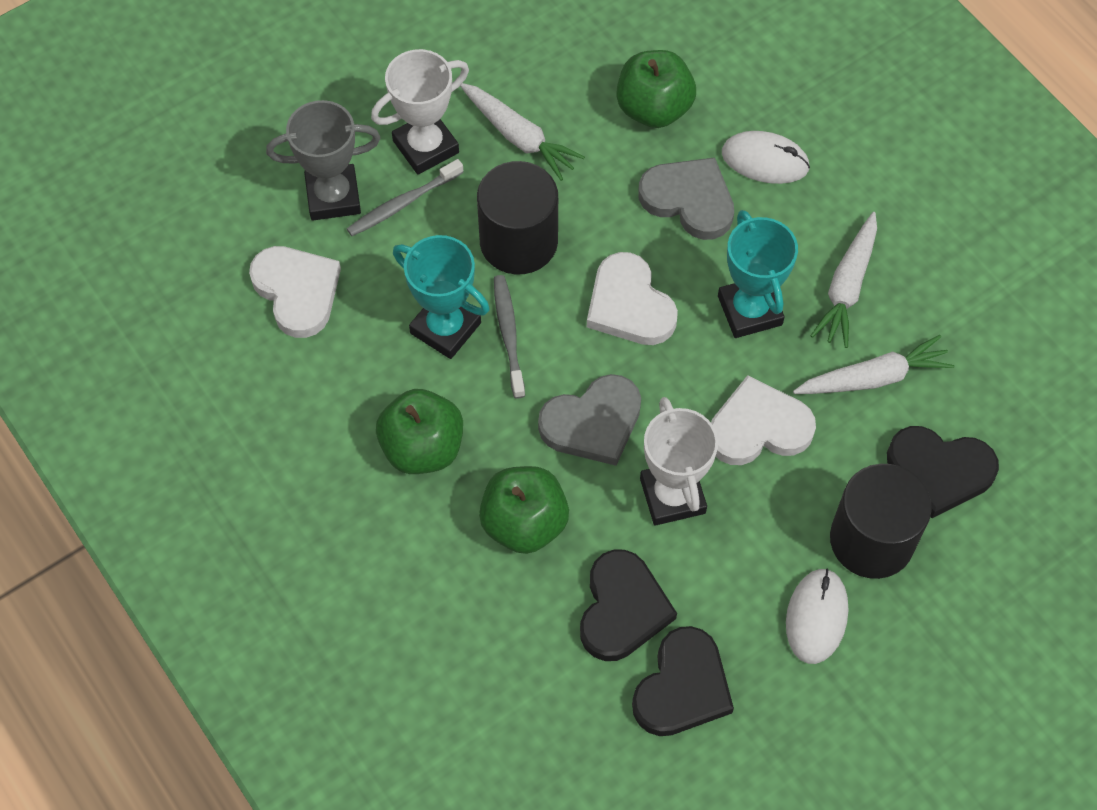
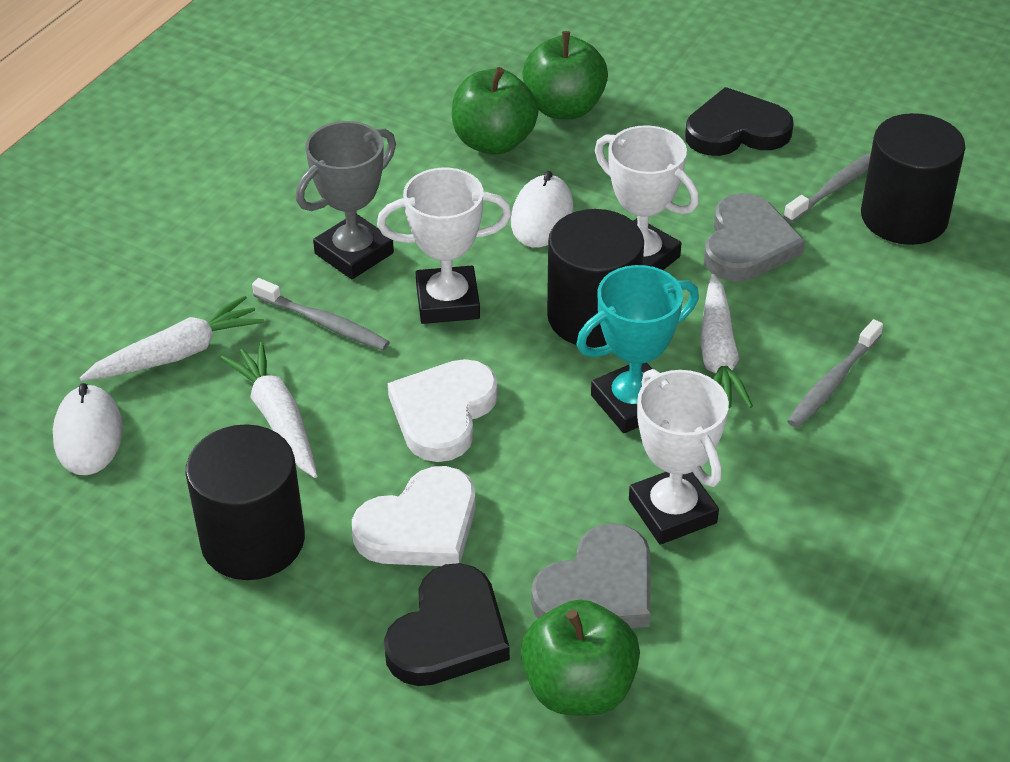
black cylinder: [477,161,558,275] [830,464,932,579] = 2 -> [186,424,305,580] [547,209,644,348] [861,113,966,245] = 3
black heart: [580,550,677,661] [632,626,734,736] [887,426,999,518] = 3 -> [384,563,510,686] [685,87,794,156] = 2
grey toothbrush: [347,159,464,236] [494,275,525,399] = 2 -> [252,278,390,351] [784,152,871,223] [787,319,883,428] = 3
turquoise trophy: [393,235,490,359] [718,210,798,338] = 2 -> [576,265,699,433] = 1
white heart: [249,246,341,338] [587,252,678,345] [711,375,816,465] = 3 -> [352,466,476,566] [388,359,498,462] = 2
white trophy: [371,49,469,174] [640,397,718,526] = 2 -> [377,168,512,324] [595,125,699,270] [629,369,729,544] = 3

